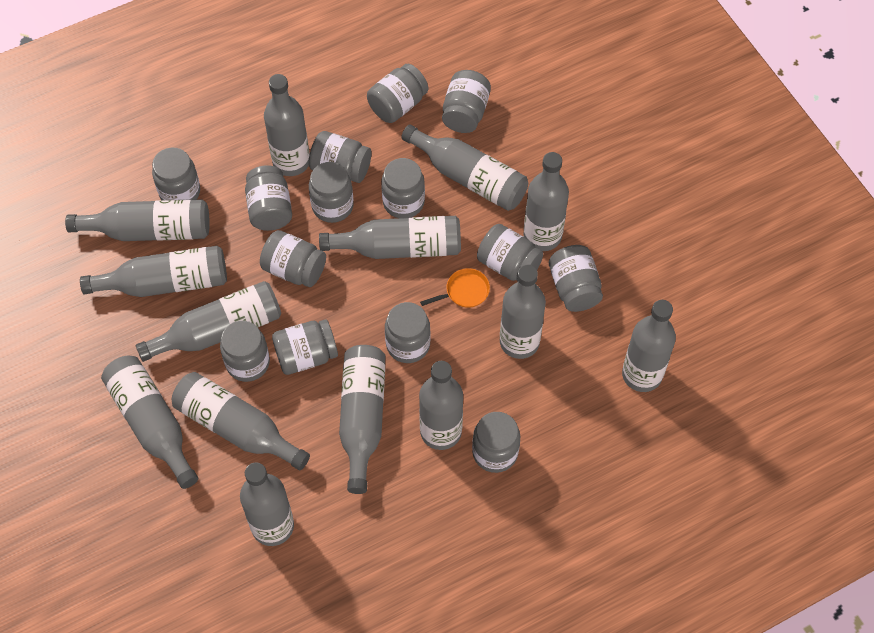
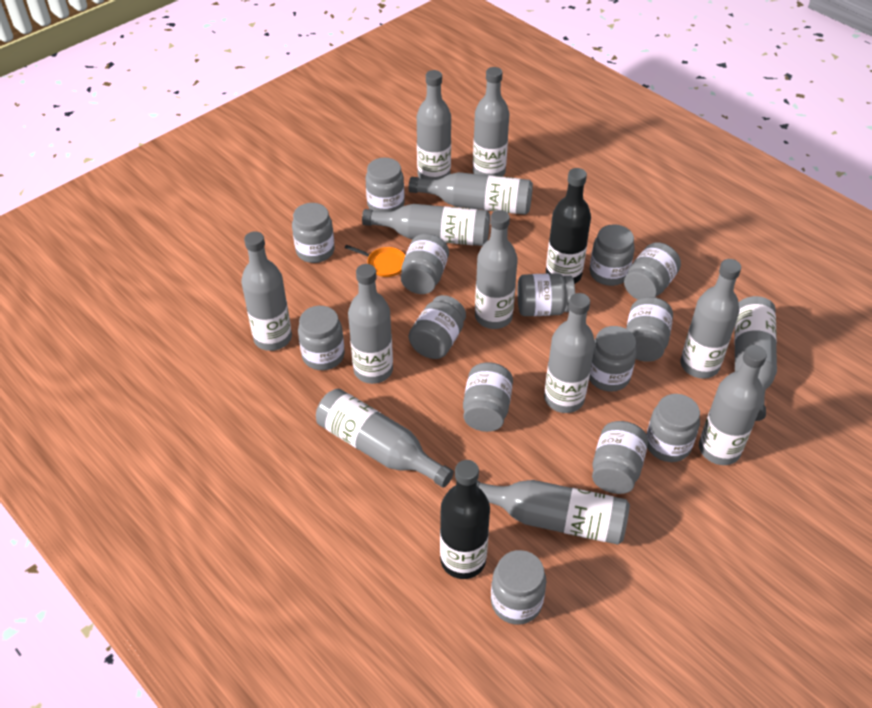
black bottle: none = 0 -> [440,460,490,579] [546,168,591,284] = 2
grey bottle: [65,199,210,241] [80,246,227,297] [101,356,198,489] [136,281,281,362] [172,372,310,470] [240,462,294,546] [264,74,310,176] [319,216,461,259] [339,345,386,494] [401,125,528,211] [419,361,463,450] [500,265,546,359] [523,152,569,251] [622,300,676,392] = 14 -> [241,231,292,351] [316,389,454,488] [348,264,393,384] [362,204,490,246] [409,172,533,215] [417,70,451,180] [473,67,510,177] [475,210,518,329] [477,480,630,545] [544,293,595,413] [681,259,741,379] [699,345,767,465] [735,296,777,421] = 13

